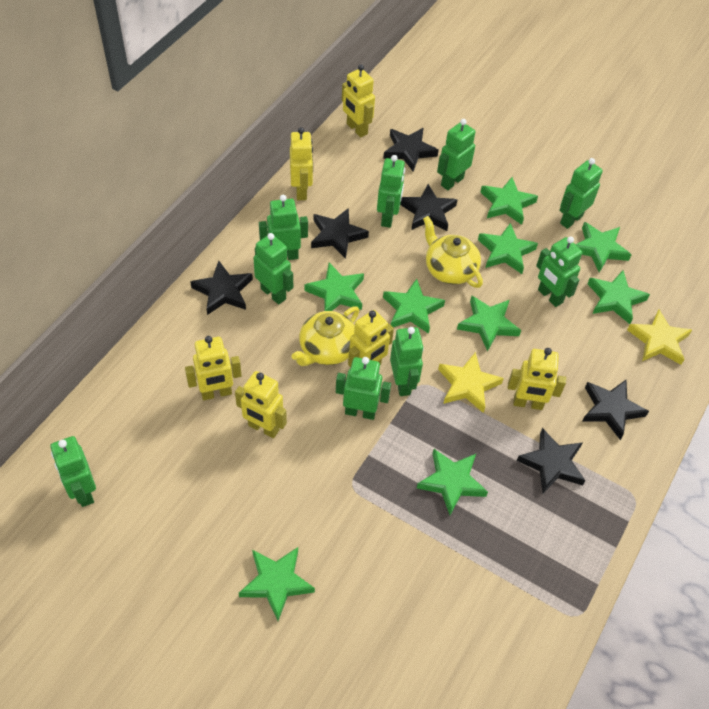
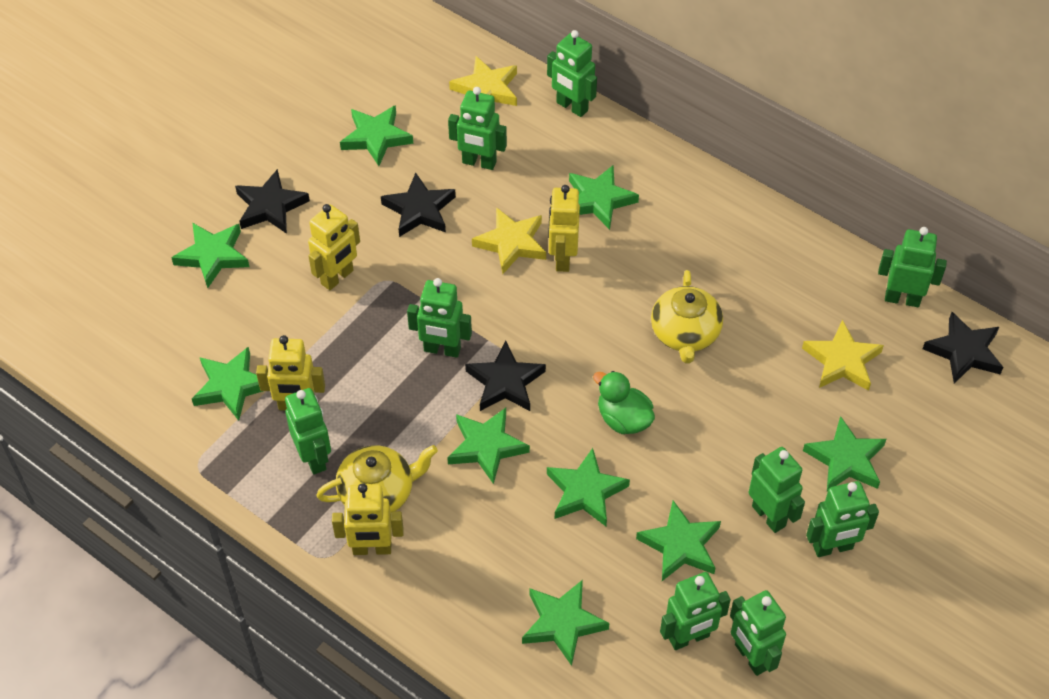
black star: [190,261,253,315] [311,208,369,259] [383,128,439,172] [400,184,458,231] [517,428,586,493] [582,380,649,440] = 6 -> [235,169,310,234] [381,173,456,237] [465,341,546,411] [923,312,1003,384] = 4
green duck: none = 0 -> [593,371,655,434] = 1
yellow robot: [185,336,242,400] [235,371,287,438] [290,127,313,200] [342,64,375,137] [348,310,394,367] [508,348,566,410] = 6 -> [256,335,325,411] [308,204,360,290] [332,483,404,555] [548,185,580,272] = 4
yellow star: [438,352,504,413] [627,310,692,365] = 2 -> [449,56,517,106] [472,207,546,274] [802,320,884,391] = 3

